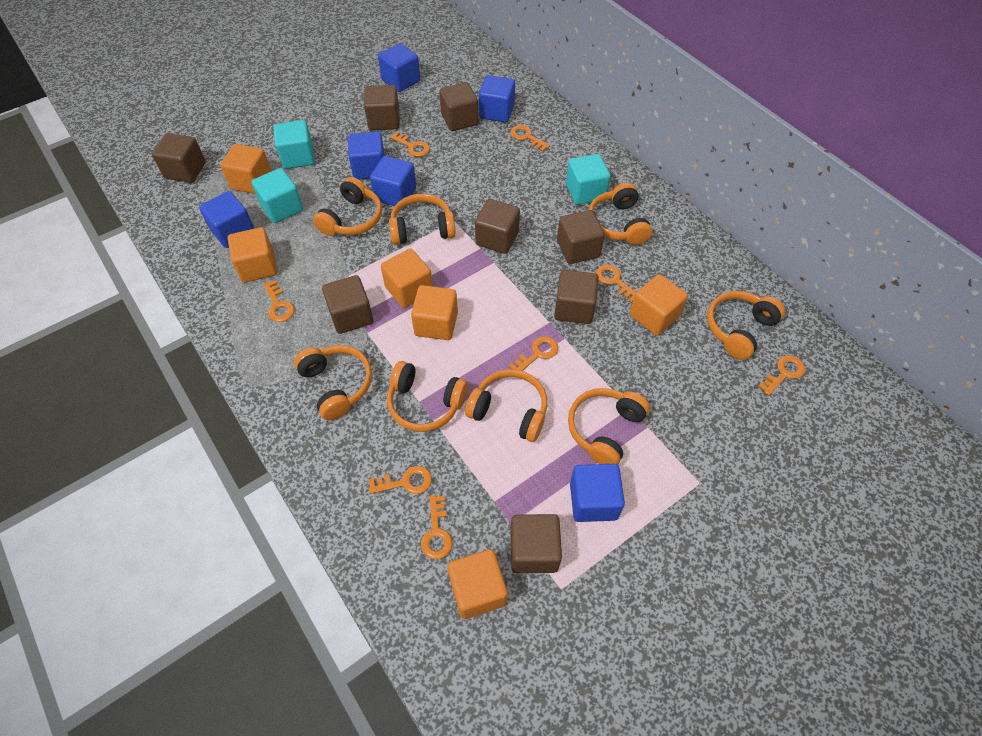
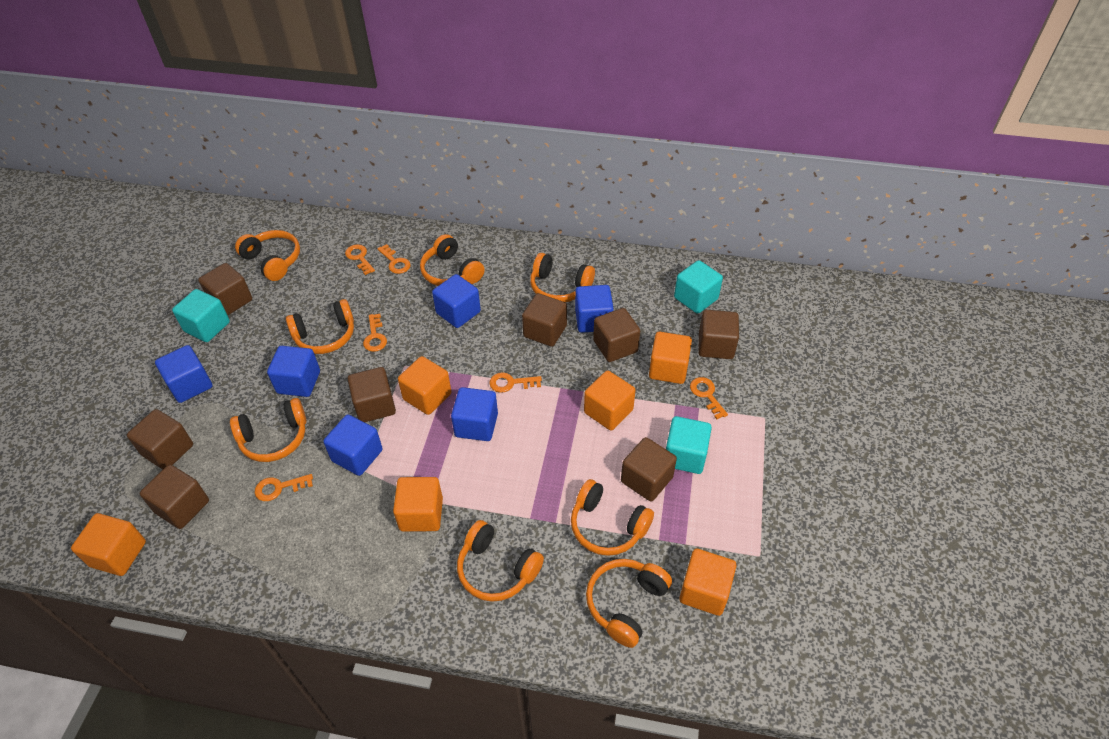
orange key: [263,280,294,322] [369,466,432,494] [390,131,430,157] [421,495,453,559] [509,336,558,371] [510,125,550,152] [596,265,636,303] [758,355,805,396] = 8 -> [255,474,313,501] [345,244,375,275] [363,314,387,352] [377,244,411,274] [489,372,542,393] [690,377,728,419] = 6

